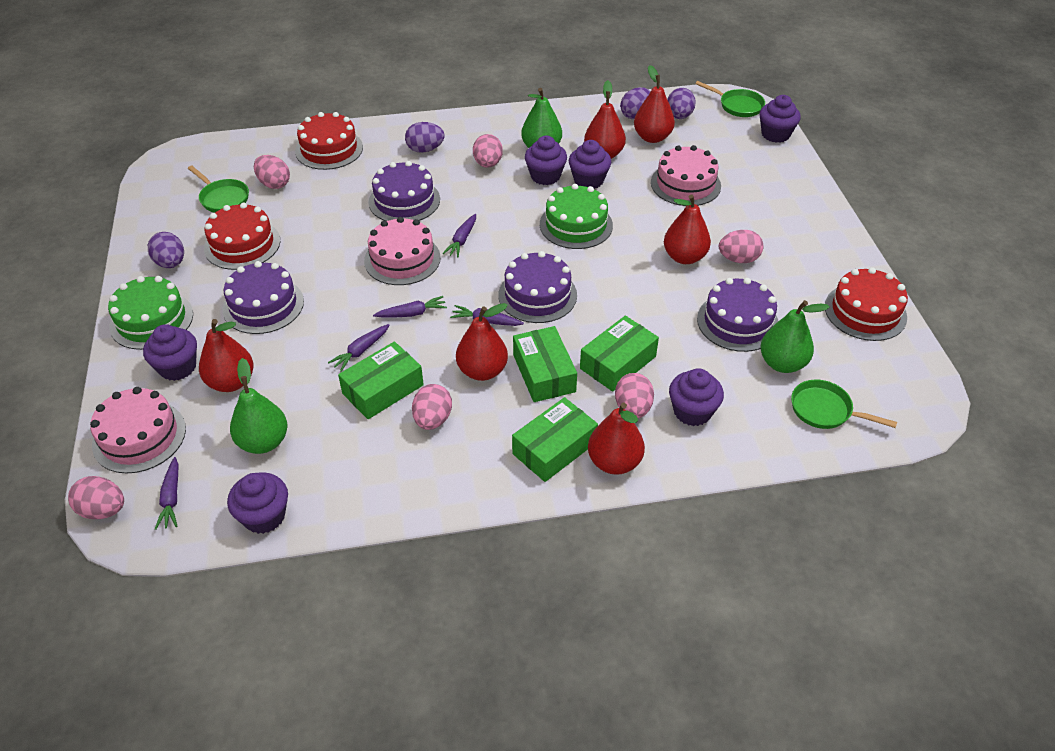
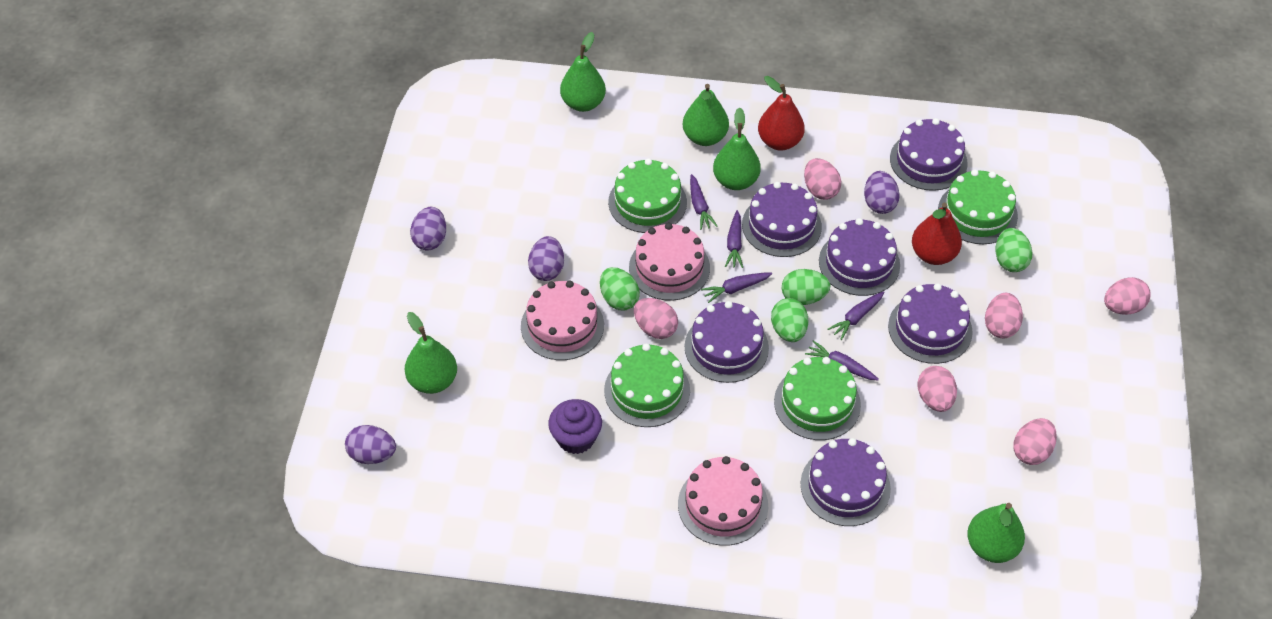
green box: [338,341,424,419] [512,397,598,482] [513,326,577,402] [580,316,659,392] = 4 -> none = 0
green cake: [108,276,193,350] [540,184,613,249] = 2 -> [604,343,690,427] [608,158,687,233] [774,357,861,440] [938,169,1018,244] = 4
green egg: none = 0 -> [600,267,640,311] [771,298,808,342] [782,269,830,305] [995,228,1032,272] = 4
green pan: [188,165,249,213] [695,81,765,117] [791,380,897,429] = 3 -> none = 0
green pear: [230,358,288,454] [521,88,562,148] [760,300,830,373] = 3 -> [405,312,457,394] [560,32,606,112] [683,84,729,146] [713,108,761,190] [967,503,1025,563] = 5
purple cake: [223,261,304,334] [369,161,440,221] [498,251,577,323] [697,278,778,352] = 4 -> [684,301,769,383] [742,182,822,257] [800,438,891,526] [819,218,900,296] [888,283,973,364] [890,118,968,191] = 6
purple cupcake: [143,324,197,381] [227,472,288,534] [525,136,567,185] [569,140,611,189] [669,368,724,426] [760,95,801,143] = 6 -> [548,399,602,454] = 1
red cake: [204,203,280,270] [295,112,363,170] [825,267,908,341] = 3 -> none = 0
red pear: [199,319,254,392] [456,303,508,381] [584,80,626,159] [588,403,645,475] [634,65,675,143] [664,194,711,264] = 6 -> [758,76,805,151] [912,203,962,265] = 2

